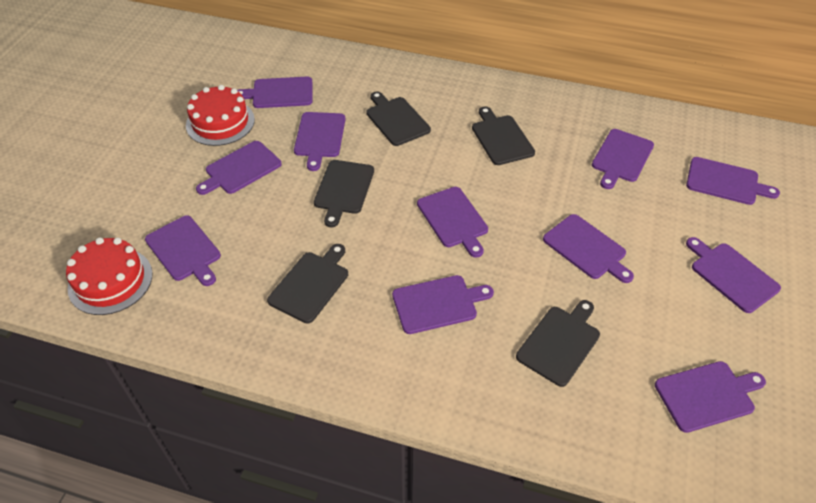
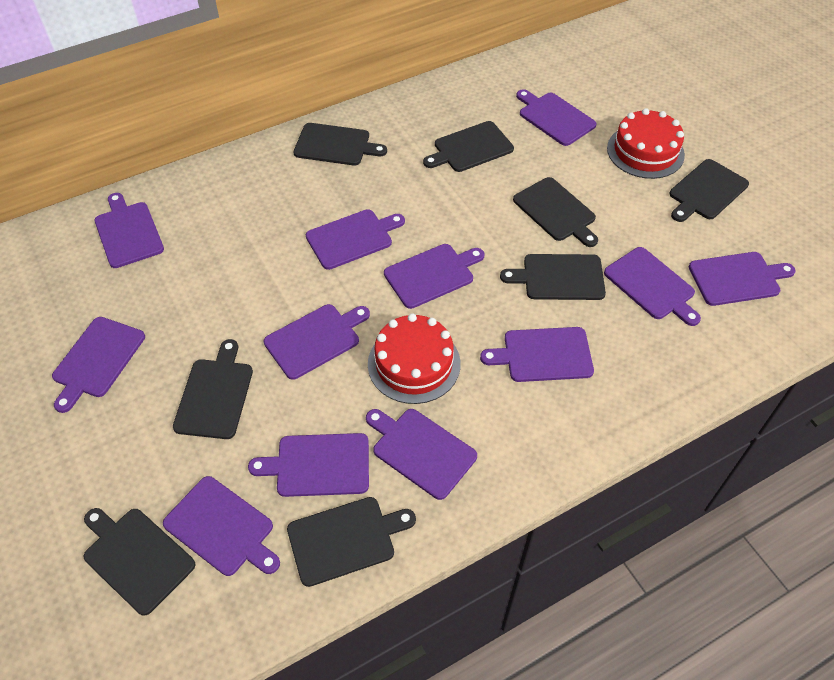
black cutting board: [267,244,348,323] [314,160,374,227] [366,91,431,146] [472,106,535,165] [516,300,600,387] = 5 -> [84,508,195,616] [173,339,253,439] [287,497,416,587] [294,123,387,166] [423,121,514,172] [500,254,606,300] [513,177,598,247] [670,159,749,222] = 8
purple cutting board: [145,215,221,286] [196,141,282,195] [237,77,312,108] [294,112,346,171] [392,275,494,334] [417,187,488,258] [543,214,634,283] [592,129,654,189] [655,361,766,433] [686,157,780,205] [686,237,781,313] = 11 -> [52,317,145,413] [94,193,164,268] [163,476,280,576] [248,433,369,497] [264,304,370,380] [306,209,405,270] [366,409,477,500] [384,244,485,309] [480,327,594,382] [516,89,597,146] [604,247,701,326] [689,252,796,306] = 12

